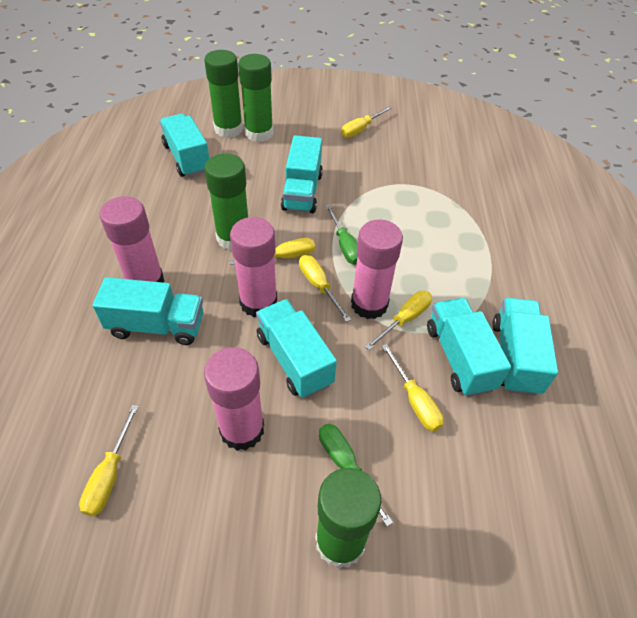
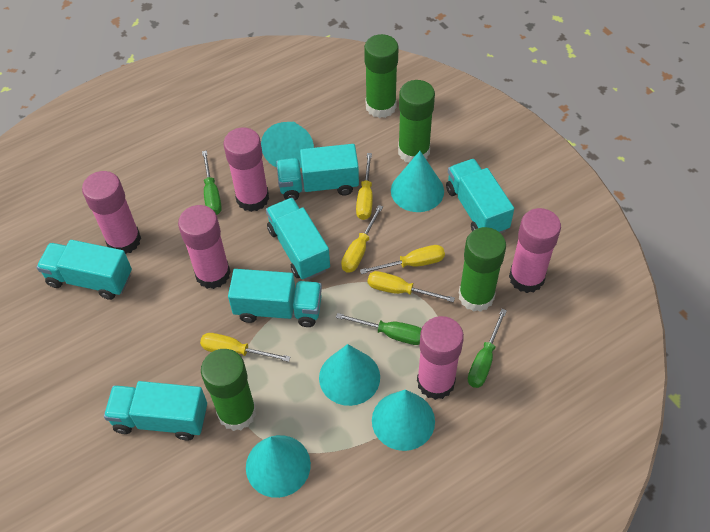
green screwdriver: [319,424,393,527] [325,204,358,265] = 2 -> [202,151,222,215] [336,313,422,345] [468,309,507,388] = 3
pink glue stick: [100,196,165,283] [204,347,264,451] [230,217,277,317] [351,220,403,319] = 4 -> [82,171,141,254] [178,205,231,289] [223,128,269,212] [417,316,464,400] [509,208,561,293] = 5
turquoise cone: none = 0 -> [246,435,311,498] [261,122,314,168] [319,344,380,406] [372,389,435,451] [391,151,444,212] = 5
yellow screwdriver: [79,404,139,516] [229,238,315,265] [299,255,351,322] [341,106,392,138] [365,291,432,350] [382,344,444,432] = 6 -> [200,333,290,362] [341,205,383,273] [356,153,373,220] [360,245,445,274] [368,271,455,302] = 5

